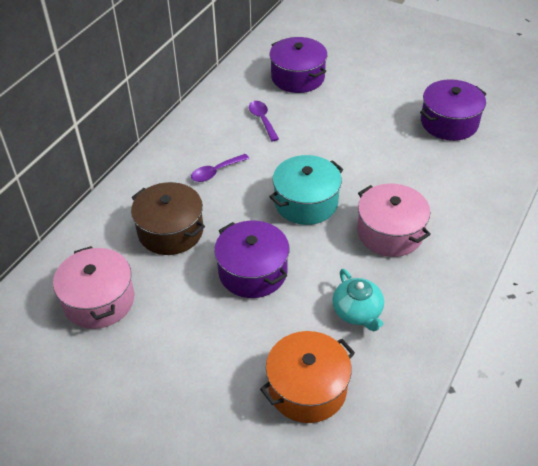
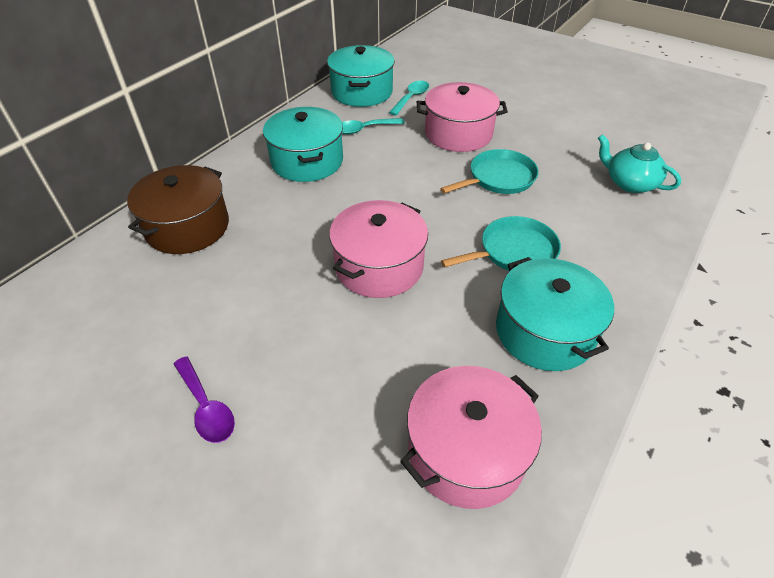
orange pot: [260,331,355,423] = 1 -> none = 0
pink pot: [53,246,134,329] [357,184,431,257] = 2 -> [329,200,428,298] [400,366,542,509] [417,82,508,152] = 3
purple pot: [214,221,289,298] [270,37,327,93] [420,79,486,141] = 3 -> none = 0
purple spoon: [191,154,249,182] [249,101,279,141] = 2 -> [174,356,235,443] = 1
turquoise pan: none = 0 -> [440,149,539,194] [441,216,561,271] = 2
turquoise pot: [269,155,343,225] = 1 -> [263,107,343,182] [327,45,395,107] [496,257,614,371] = 3
turquoise spoon: none = 0 -> [342,118,405,134] [389,80,429,115] = 2

